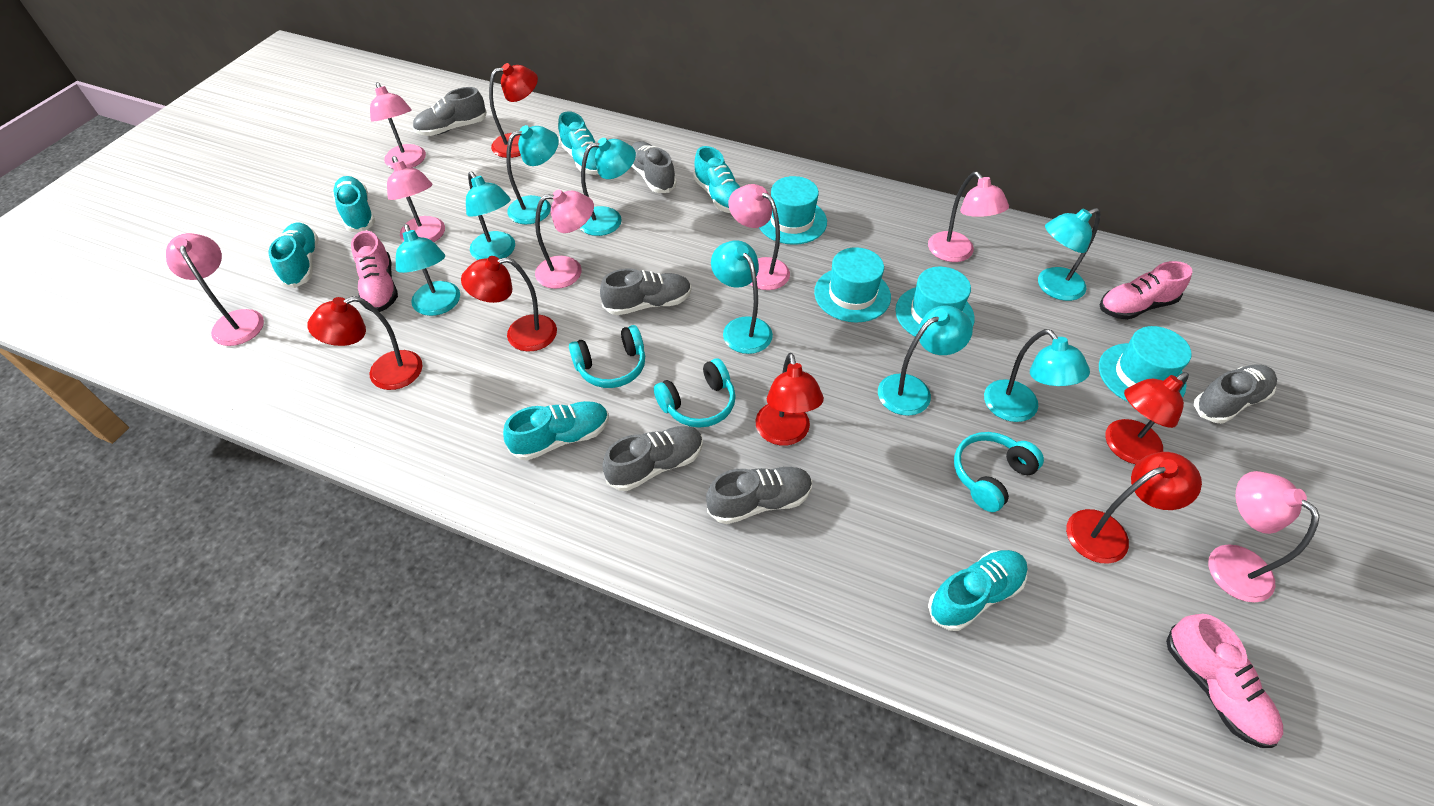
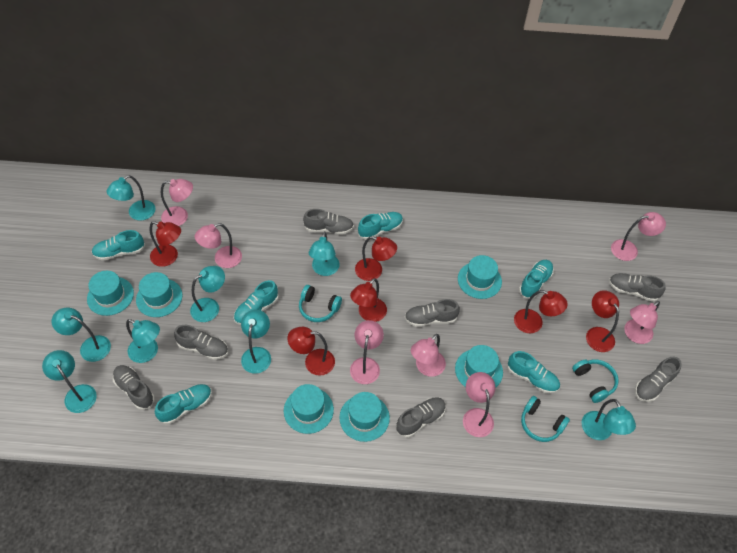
grey shoe: [413,87,487,136] [600,269,691,315] [602,426,703,491] [631,141,677,193] [706,467,812,524] [1194,364,1277,423] = 6 -> [113,365,155,410] [174,325,229,360] [303,209,354,234] [396,397,446,438] [405,299,460,327] [609,273,666,302] [635,357,682,402] = 7
pink shoe: [351,231,398,312] [1100,261,1192,320] [1166,614,1283,748] = 3 -> none = 0
turquoise hat: [759,176,827,245] [814,247,891,322] [895,267,975,337] [1099,326,1192,402] = 4 -> [87,271,134,316] [136,272,182,317] [284,384,334,434] [339,392,390,442] [455,345,503,388] [458,255,502,299] = 6

